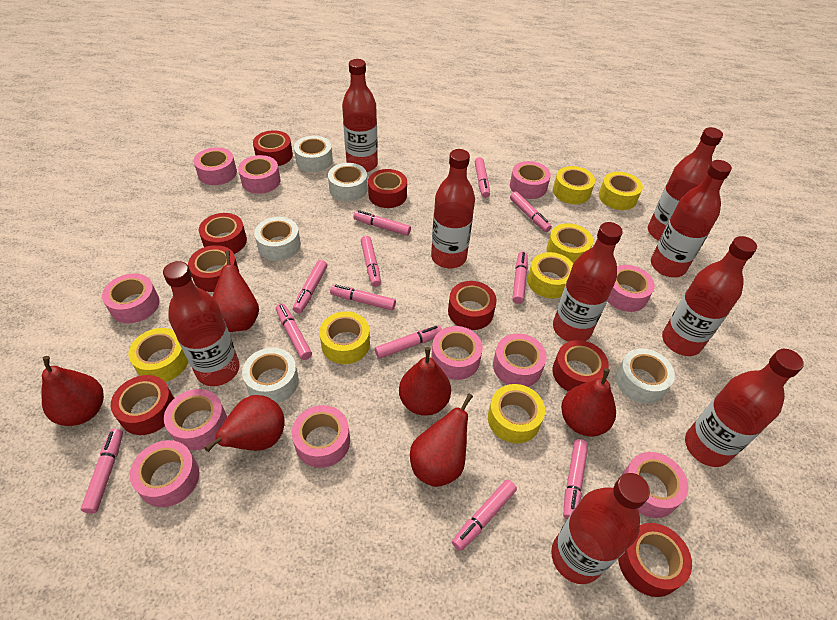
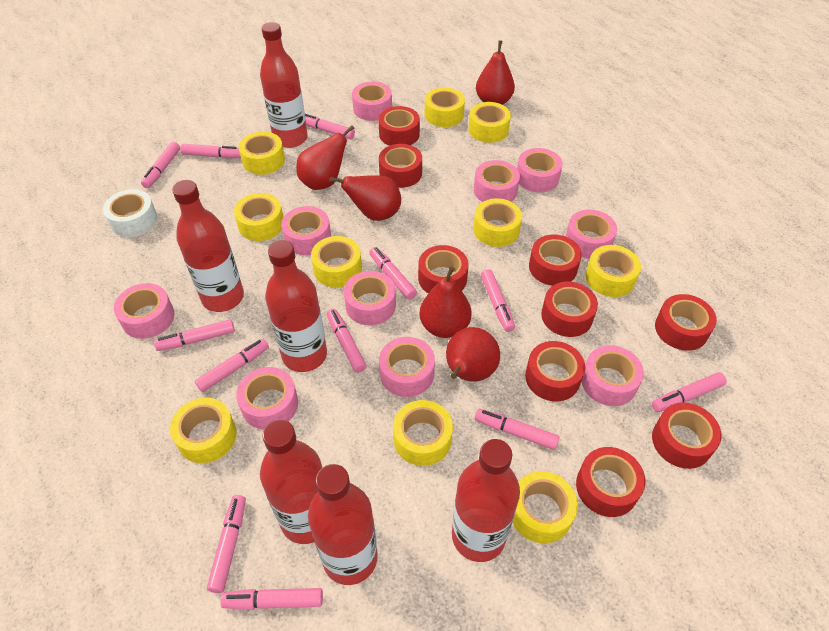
pink tape: [102,274,160,323] [130,440,200,507] [164,389,227,450] [193,147,237,185] [238,155,281,194] [292,405,350,468] [431,326,483,380] [493,333,547,387] [510,161,551,199] [607,265,655,312] [622,452,688,518] = 11 -> [114,283,174,339] [236,367,298,430] [281,206,331,255] [344,271,396,325] [352,82,392,121] [379,337,435,397] [474,160,520,202] [517,148,563,192] [565,210,617,259] [582,345,644,406] = 10
red bottle: [163,261,240,386] [342,59,378,172] [431,149,475,268] [551,473,650,584] [553,222,623,342] [648,127,723,241] [651,160,732,277] [662,236,757,356] [685,349,804,467] = 9 -> [172,180,244,312] [260,22,308,148] [260,419,322,544] [265,240,327,372] [308,464,378,585] [452,439,520,562] = 6
red pear: [41,356,104,426] [204,395,285,452] [213,251,259,332] [399,347,451,416] [410,393,473,487] [561,368,616,436] = 6 -> [296,125,355,190] [329,176,401,221] [419,266,472,338] [446,327,500,382] [476,40,515,105] = 5
red tape: [111,375,174,435] [188,245,239,292] [199,213,247,254] [253,130,293,166] [368,169,407,208] [448,281,496,330] [552,340,609,391] [618,523,692,597] = 8 -> [378,106,420,146] [379,144,422,188] [418,245,468,294] [525,341,585,401] [529,234,582,286] [541,282,598,337] [576,447,645,517] [652,403,722,469] [655,294,717,351] = 9
white tape: [242,348,299,403] [254,217,301,261] [294,136,333,172] [328,163,368,201] [616,348,675,404] = 5 -> [103,189,158,237] = 1
yellow tape: [128,328,188,382] [319,311,370,364] [488,384,545,444] [527,252,573,298] [547,223,593,264] [553,166,595,204] [599,172,643,210] = 7 -> [170,398,237,463] [234,193,284,241] [239,132,285,175] [311,236,362,287] [393,400,453,466] [425,87,465,127] [468,102,511,143] [474,198,522,247] [513,471,578,543] [586,245,641,297] = 10

